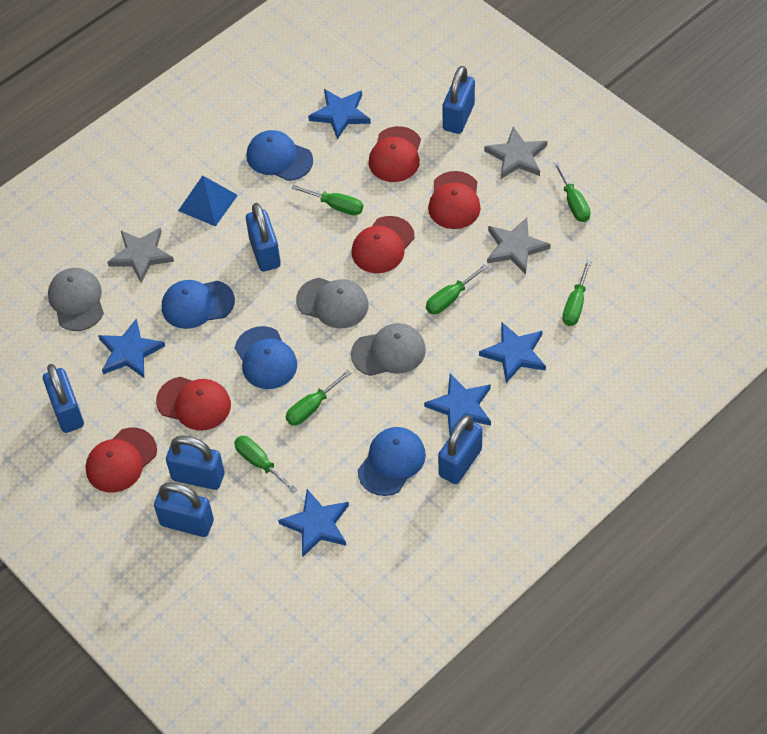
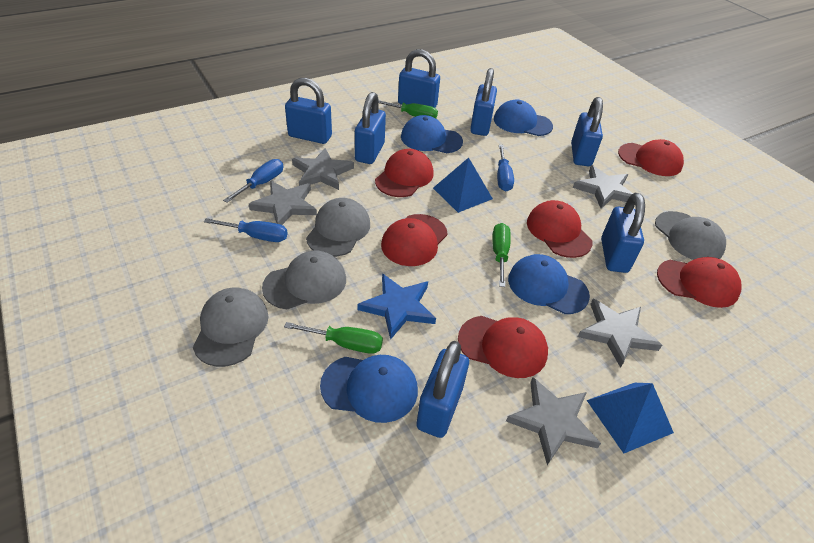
blue padlock: [43,364,84,433] [154,482,214,537] [166,436,224,490] [246,203,281,271] [438,415,483,484] [443,66,475,134] = 6 -> [285,78,332,144] [355,92,386,164] [398,49,440,108] [416,341,469,438] [470,68,497,136] [571,97,603,166] [601,193,645,273] = 7
blue pyramid: [178,175,238,227] = 1 -> [433,158,493,213] [587,383,674,454] = 2
blue screwdriver: none = 0 -> [204,218,288,242] [223,159,283,203] [497,145,514,191] = 3
blue star: [98,319,165,378] [278,489,349,557] [308,89,371,140] [424,374,491,436] [479,322,546,383] = 5 -> [358,274,436,340] = 1
green screwdriver: [234,436,298,493] [286,370,351,426] [291,185,363,216] [426,264,488,314] [554,162,591,222] [562,260,592,326] = 6 -> [284,322,383,354] [378,100,438,118] [492,223,511,287] = 3
grey cap: [48,268,104,331] [296,278,368,328] [351,323,426,376] = 3 -> [193,288,268,367] [262,251,346,309] [306,198,370,257] [655,211,726,260] = 4
grey star: [107,227,174,283] [484,127,547,179] [487,218,551,275] = 3 -> [249,180,317,225] [292,148,354,190] [506,377,601,465] [573,165,633,209] [578,299,662,368] = 5
red cap: [86,428,157,493] [156,377,231,431] [352,216,414,273] [369,126,421,182] [428,171,481,229] = 5 -> [375,149,434,197] [381,214,447,266] [458,316,548,378] [527,200,592,258] [618,139,684,176] [657,257,742,308] = 6

